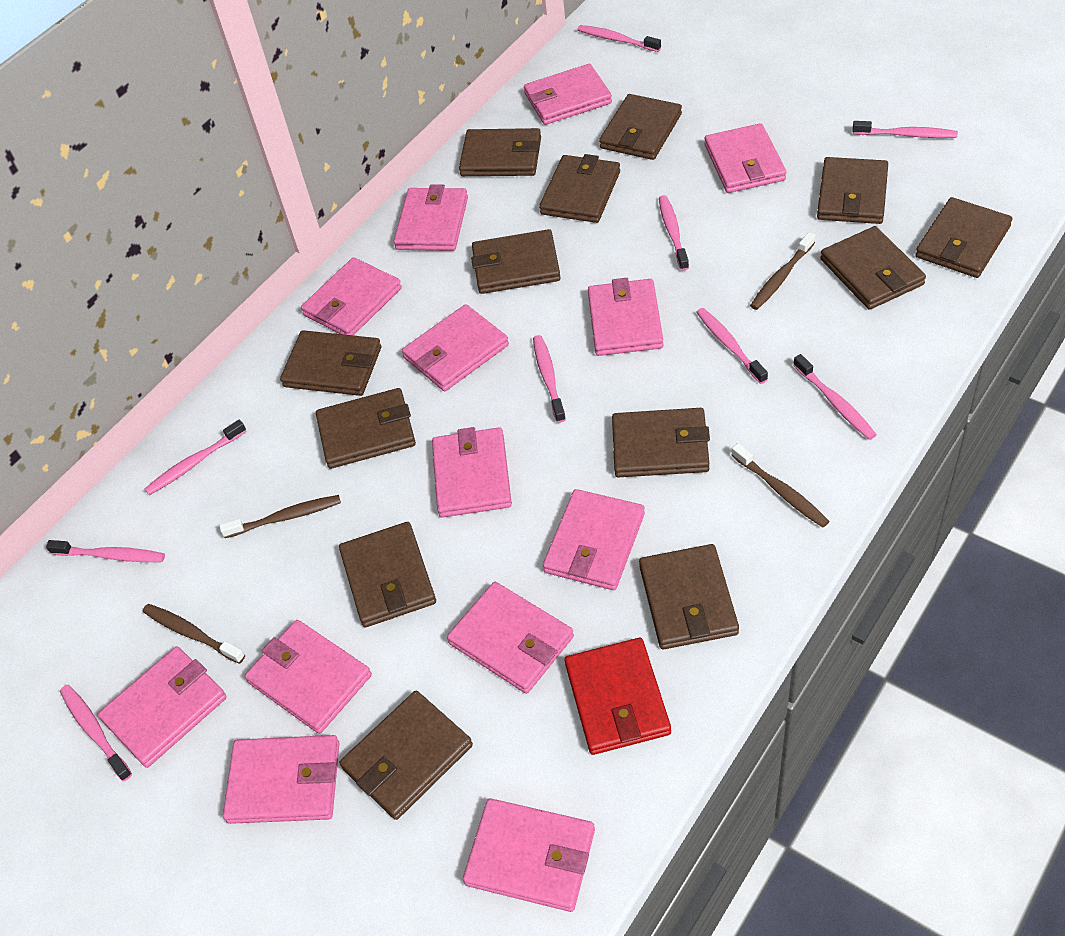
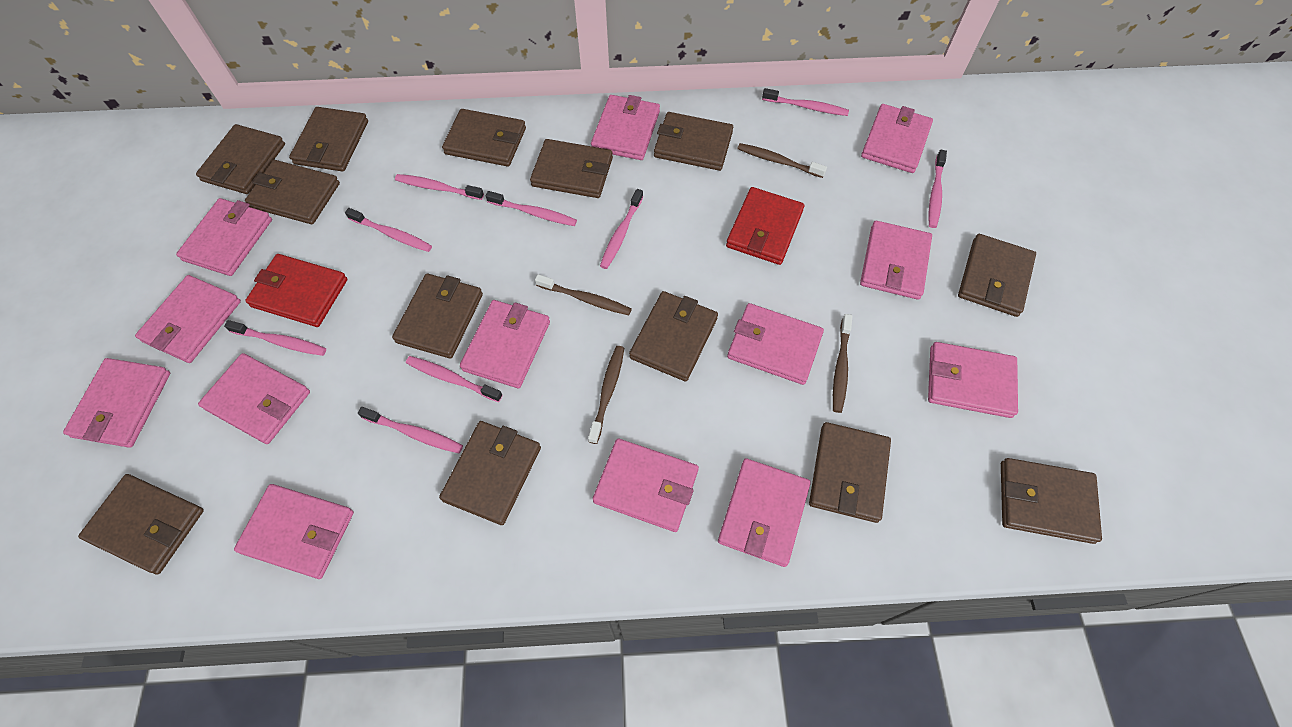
red wallet: [565,638,671,755] = 1 -> [245,254,348,327] [726,187,804,265] = 2

